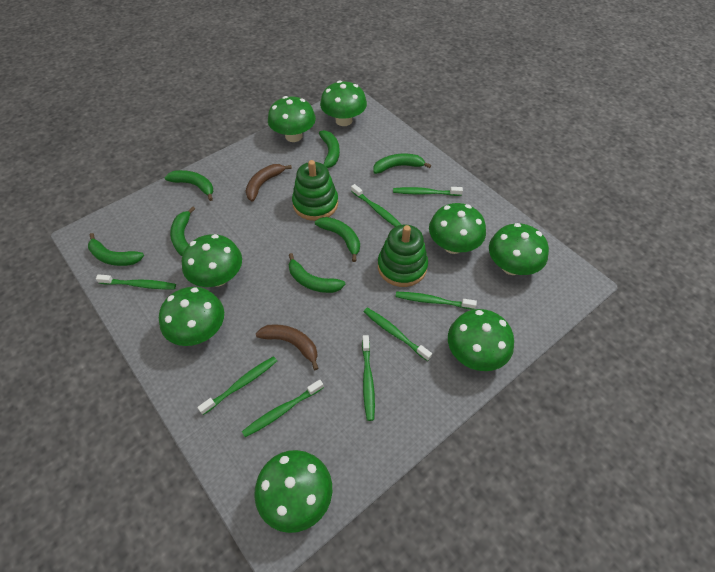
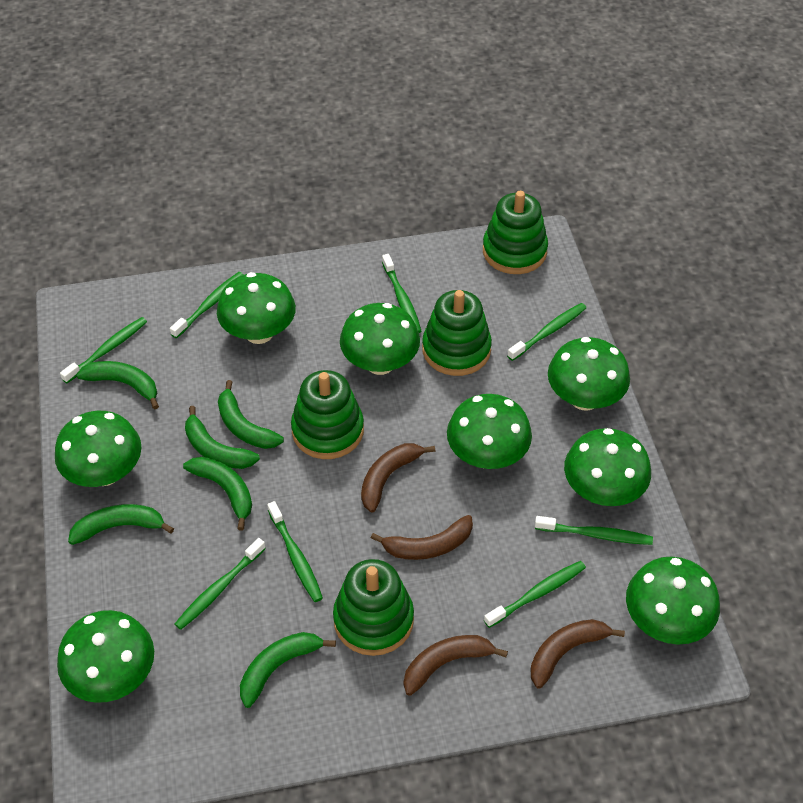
brown banana: [246,164,292,202] [256,324,319,370] = 2 -> [361,443,435,513] [371,515,473,560] [404,635,508,696] [530,619,625,689] = 4
green banana: [88,233,144,266] [164,170,214,201] [170,206,195,256] [289,253,345,293] [315,217,360,262] [319,130,340,168] [373,154,431,174] = 7 -> [68,504,174,545] [76,361,159,409] [183,457,252,531] [185,406,260,469] [218,380,284,449] [240,632,336,708] = 6
green stacking toy: [292,160,338,221] [378,225,428,287] = 2 -> [291,370,364,459] [333,559,414,656] [422,290,492,376] [483,191,548,274] = 4

